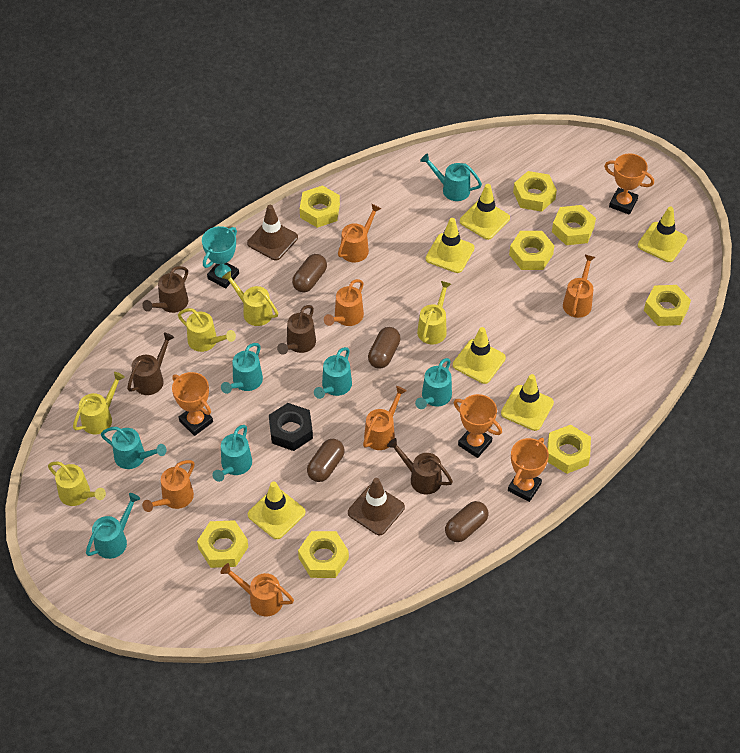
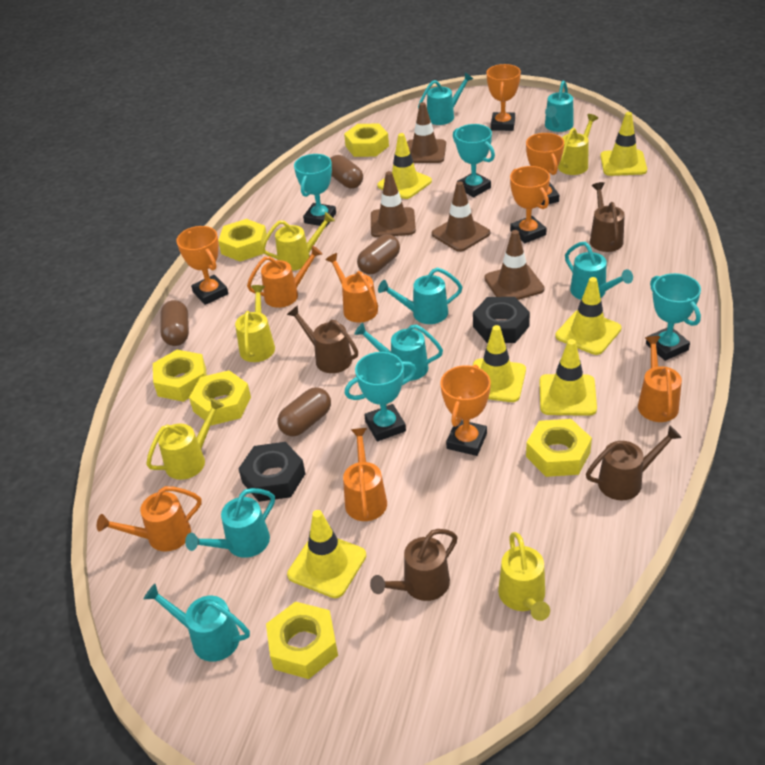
black nut: [269,403,313,451] = 1 -> [238,442,305,502] [473,297,530,343] = 2
brown traffic cone: [247,205,298,261] [348,478,405,535] = 2 -> [371,171,416,237] [407,102,446,163] [432,181,490,252] [484,230,544,300] = 4
orange trophy: [172,372,213,436] [454,394,502,458] [508,438,549,502] [604,153,654,215] = 4 -> [176,226,228,305] [441,365,491,456] [487,64,521,131] [510,166,550,243] [526,133,564,205] = 5
orange watering can: [142,460,194,512] [220,563,294,616] [324,279,364,326] [338,204,381,262] [363,386,407,450] [563,255,595,318] = 6 -> [97,486,202,552] [247,246,322,308] [325,253,378,323] [343,428,387,521] [638,336,682,422] = 5
turquoise trophy: [202,226,239,289] = 1 -> [294,154,336,227] [345,352,416,441] [453,124,495,197] [646,273,701,361] = 4
yellow nut: [197,520,248,568] [298,531,349,578] [300,185,340,228] [509,231,554,270] [513,171,557,212] [547,425,591,474] [552,205,596,245] [644,285,691,326] = 8 -> [153,350,207,402] [189,370,251,425] [218,219,267,262] [266,601,338,679] [344,124,389,157] [526,419,592,477] = 6

